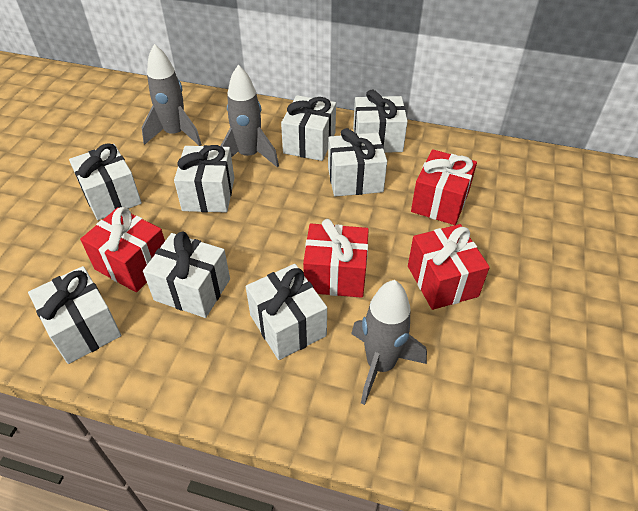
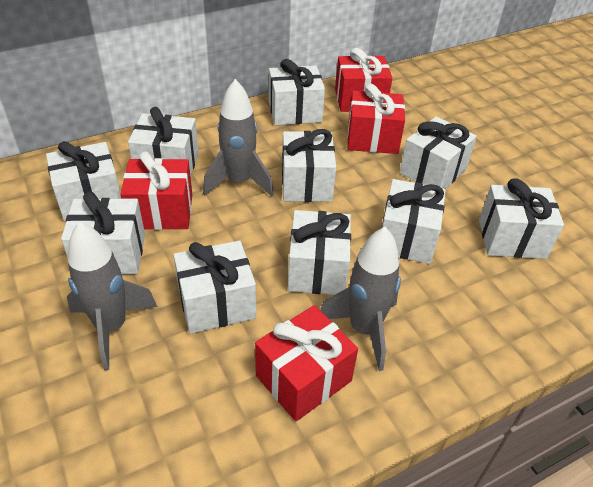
white gift: [28,266,121,364] [69,143,142,220] [143,232,230,318] [174,145,234,213] [246,264,327,360] [281,95,336,161] [328,128,387,197] [353,89,408,153] = 8 -> [46,141,122,221] [61,191,145,274] [128,107,199,176] [173,241,256,334] [269,59,325,125] [282,129,336,202] [288,210,351,295] [382,179,446,264] [400,116,477,189] [479,178,564,259] = 10

